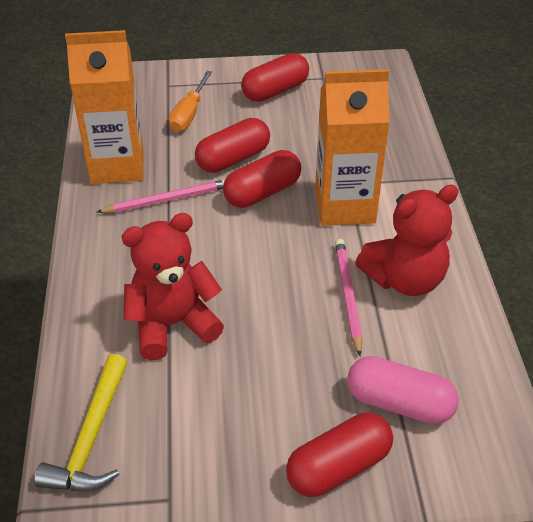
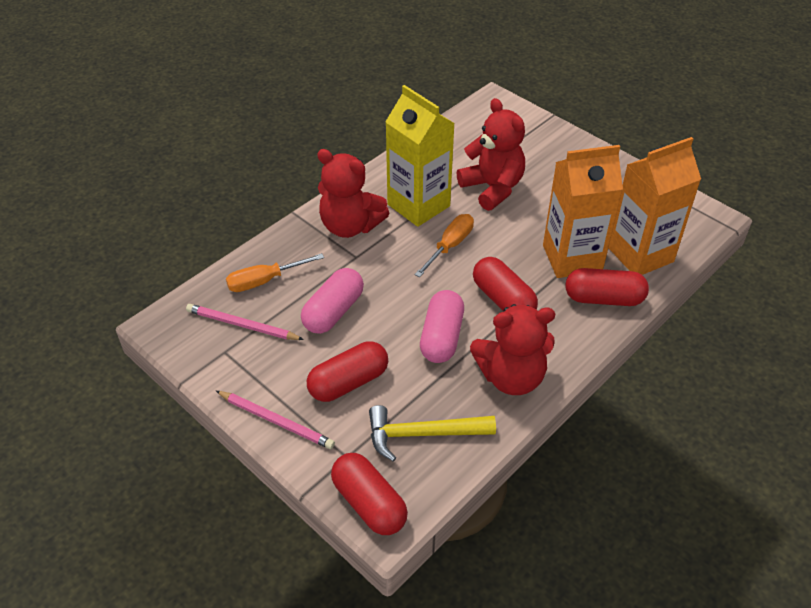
orange screwdriver: [169,71,212,132] = 1 -> [226,253,324,292] [415,214,474,277] = 2
pink capsule: [347,356,459,424] = 1 -> [301,268,364,334] [420,290,464,363] = 2
red teddy bear: [122,213,224,360] [355,185,459,296] = 2 -> [317,149,389,238] [457,98,525,211] [470,304,555,395] = 3
yellow carton: none = 0 -> [385,85,455,227] = 1

